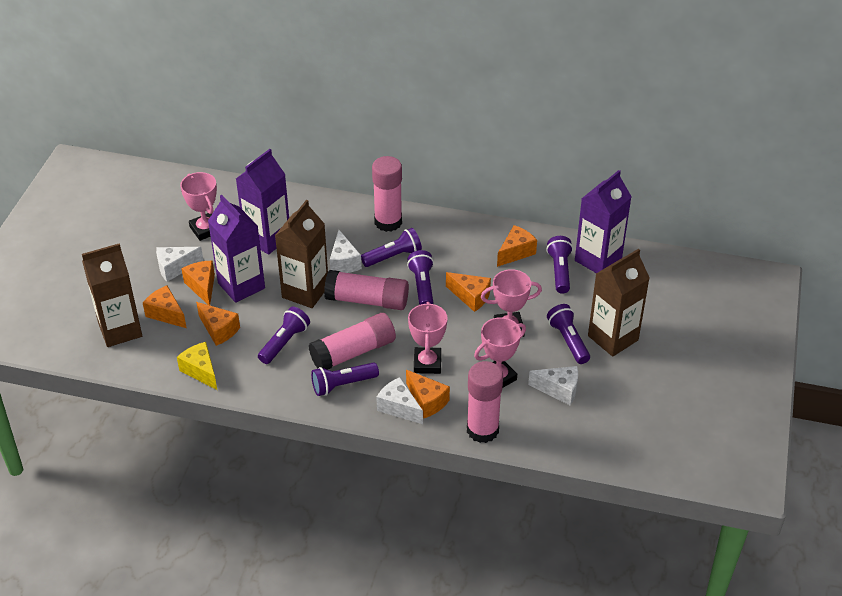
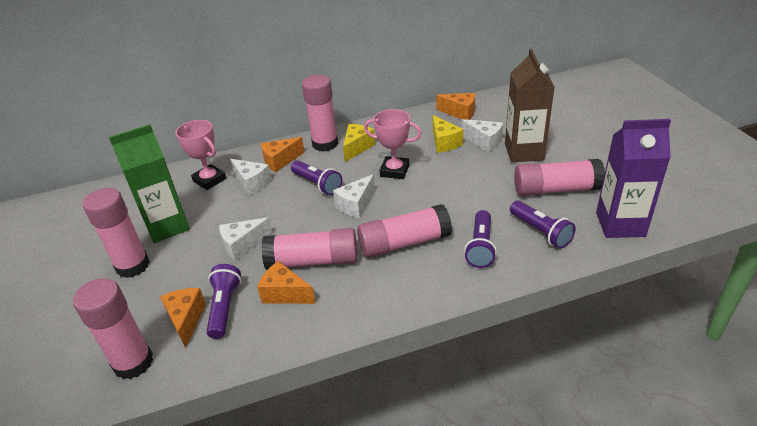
brown carton: [82,243,142,347] [275,200,328,308] [588,249,650,357] = 3 -> [505,49,554,162] = 1
green carton: none = 0 -> [109,124,190,243] = 1
orange cheese: [143,286,187,328] [181,260,215,305] [196,302,240,346] [406,370,450,418] [446,272,491,312] [497,225,537,267] = 6 -> [160,288,206,348] [257,261,316,304] [261,137,304,172] [437,93,475,120] = 4
pink glue stick: [309,313,396,370] [324,270,409,310] [372,156,402,232] [467,361,503,443] = 4 -> [73,278,153,379] [83,188,150,278] [262,228,357,270] [302,75,338,152] [357,204,452,258] [514,159,605,196] = 6
pink trophy: [180,172,217,241] [408,302,448,374] [474,317,526,388] [481,269,542,337] = 4 -> [175,120,226,190] [364,109,422,179] = 2
purple carton: [208,195,265,303] [236,149,289,255] [575,170,632,273] = 3 -> [596,119,671,238] = 1
purple flashlight: [258,307,310,364] [311,363,379,396] [361,228,422,267] [407,250,434,305] [546,236,573,294] [547,304,590,364] = 6 -> [206,264,241,339] [291,160,342,195] [464,210,497,268] [510,201,576,249] = 4
yellow cheese: [177,342,217,390] = 1 -> [343,124,375,162] [433,115,463,153] = 2

